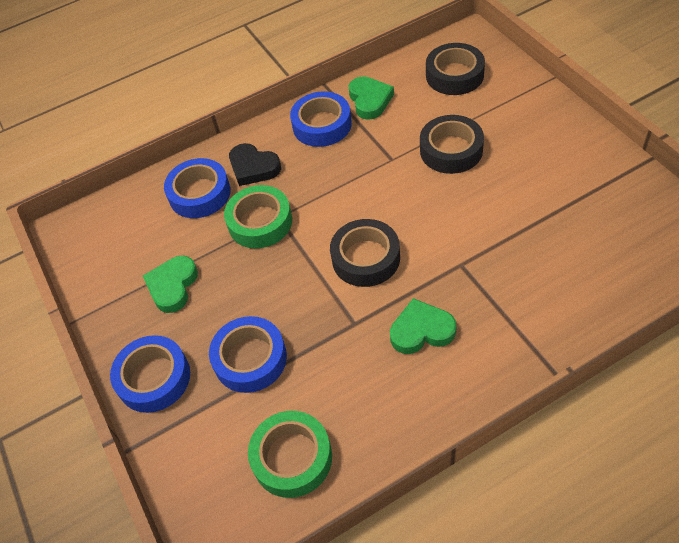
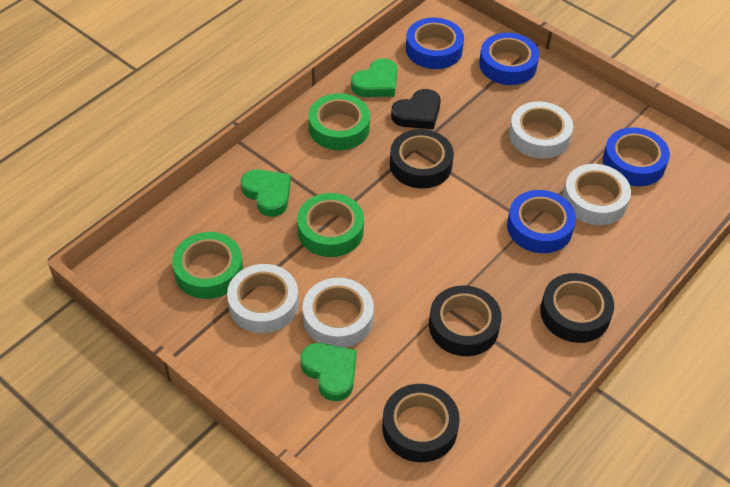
black tape: [330,219,400,287] [420,115,484,174] [426,43,485,95] = 3 -> [382,384,460,462] [390,129,454,189] [429,285,502,356] [540,273,614,343] = 4
green tape: [224,185,292,248] [248,411,332,498] = 2 -> [172,232,243,299] [297,193,364,257] [308,93,370,150] = 3
white tape: none = 0 -> [227,264,299,333] [303,278,374,348] [509,101,573,159] [563,164,631,225] = 4

